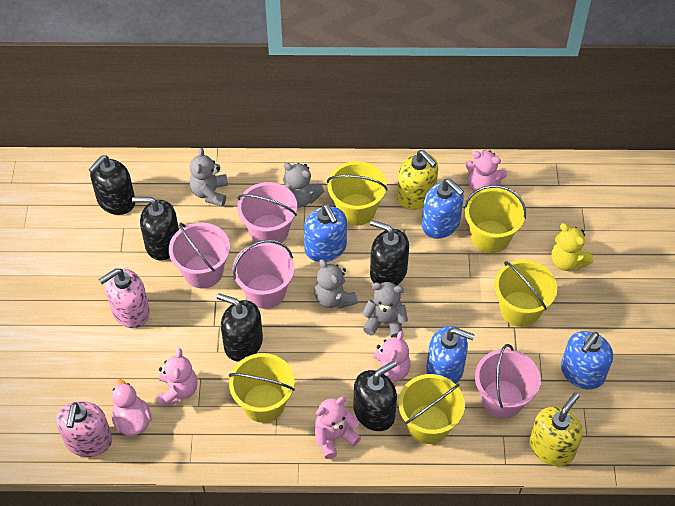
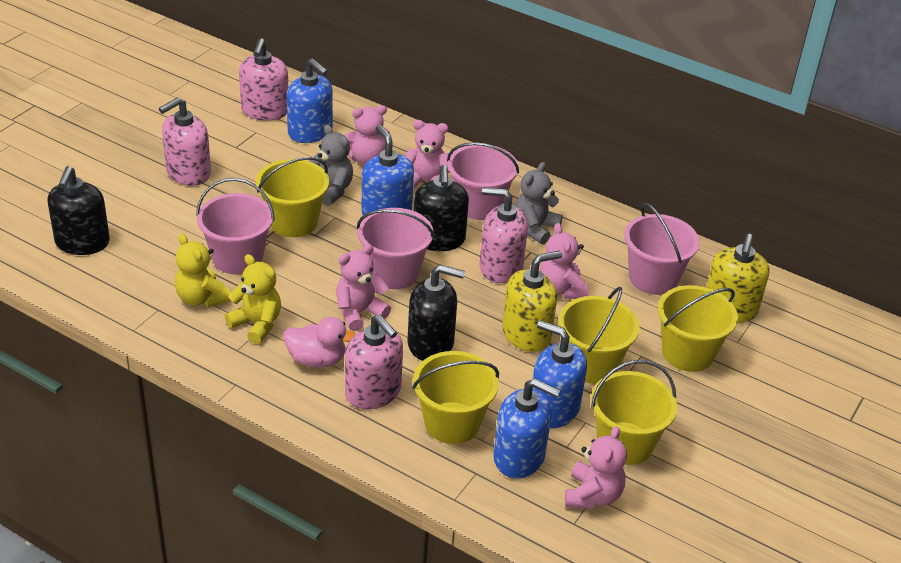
black soap dispenser: [89,155,135,215] [132,197,179,261] [217,293,263,362] [353,361,397,431] [370,220,409,286] = 5 -> [47,166,110,255] [407,265,465,361] [414,165,469,251] = 3
grey teddy bear: [190,148,228,207] [283,163,324,207] [314,259,358,309] [362,282,408,338] = 4 -> [309,125,353,206] [515,162,563,244] = 2
pink soap dispenser: [56,401,112,457] [99,268,150,328] = 2 -> [159,97,211,186] [239,38,288,121] [345,314,403,409] [480,187,528,283] = 4
pink teddy bear: [157,348,198,407] [315,396,361,459] [373,331,411,382] [465,150,507,191] = 4 -> [336,244,391,331] [344,105,390,165] [405,120,450,190] [540,223,589,299] [565,426,627,509] = 5
yellow teddy bear: [551,223,593,271] = 1 -> [175,234,231,307] [225,254,281,344] = 2

